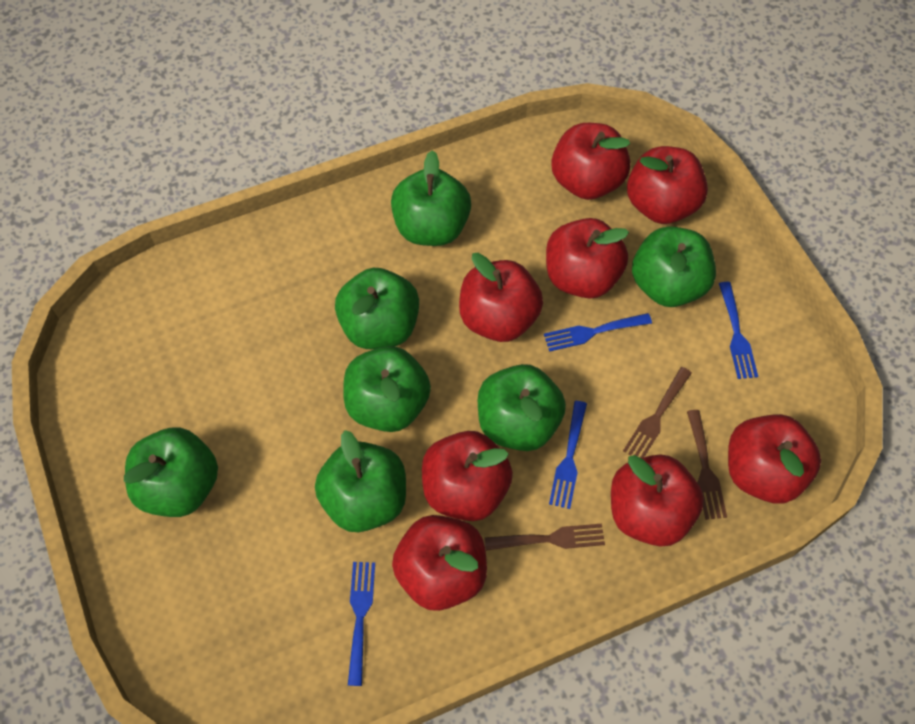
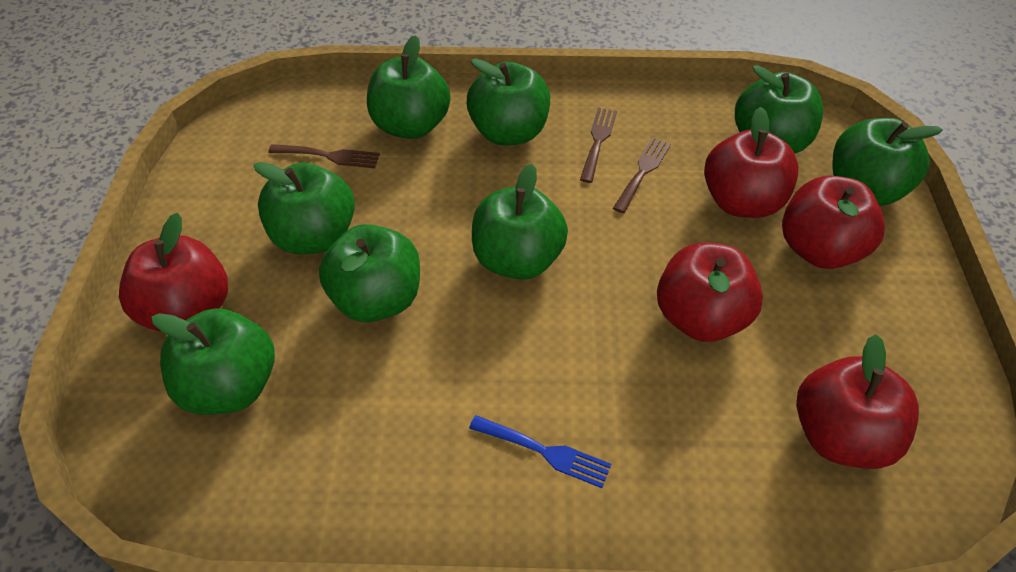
blue fork: [348,562,375,686] [544,313,652,352] [549,401,587,509] [719,282,758,379] = 4 -> [469,415,611,488] = 1
green apple: [124,427,218,517] [315,430,406,532] [335,268,419,349] [343,346,431,432] [391,150,471,246] [478,364,566,451] [632,226,716,307] = 7 -> [151,308,275,415] [253,162,355,254] [319,224,420,322] [367,35,451,139] [467,58,550,145] [472,164,568,280] [735,65,823,154] [833,118,943,206] = 8
red apple: [392,515,487,611] [422,431,513,521] [459,253,543,342] [546,218,629,299] [551,123,631,200] [611,455,704,547] [627,146,708,224] [728,414,821,504] = 8 -> [119,213,228,331] [657,242,763,342] [704,107,799,218] [782,175,885,269] [796,334,919,469] = 5

